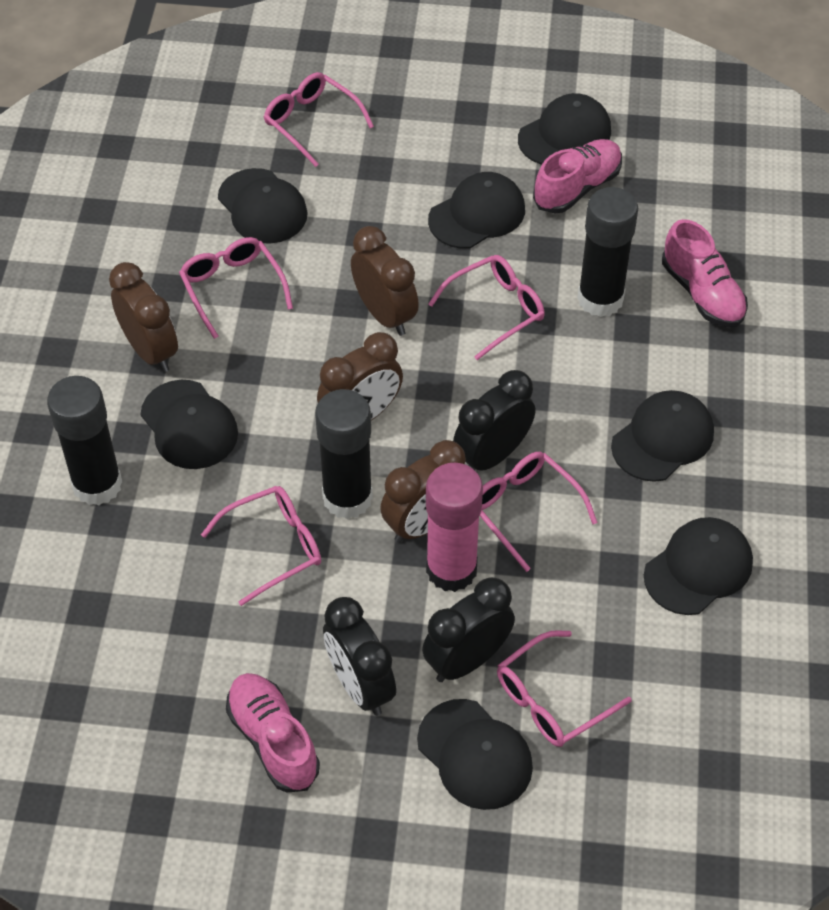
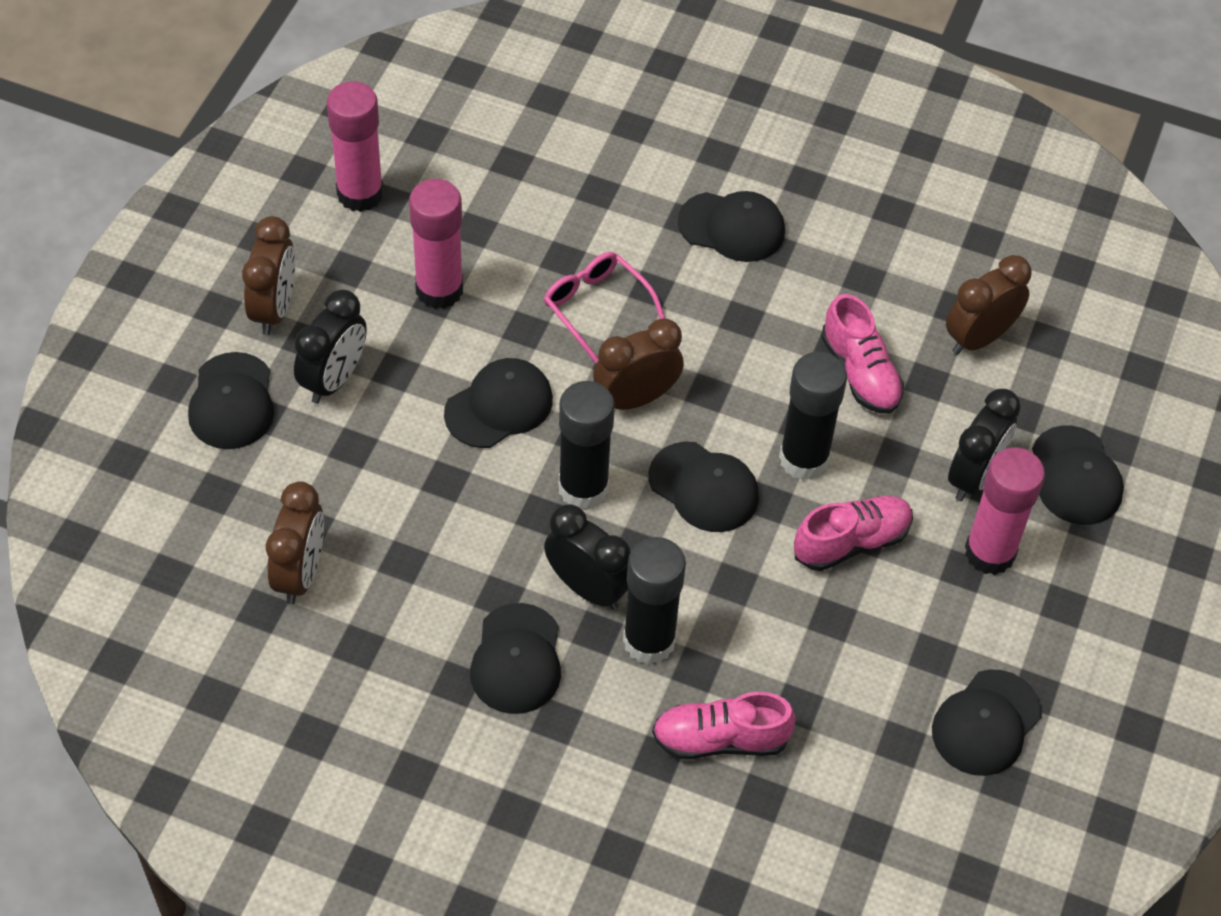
pink glasses: [179,237,293,339] [201,486,321,606] [264,72,374,167] [428,255,545,360] [479,452,598,572] [497,630,632,747] = 6 -> [544,252,665,363] = 1
pink glue stick: [426,462,483,592] = 1 -> [327,81,384,212] [409,179,463,309] [965,447,1045,575] = 3

